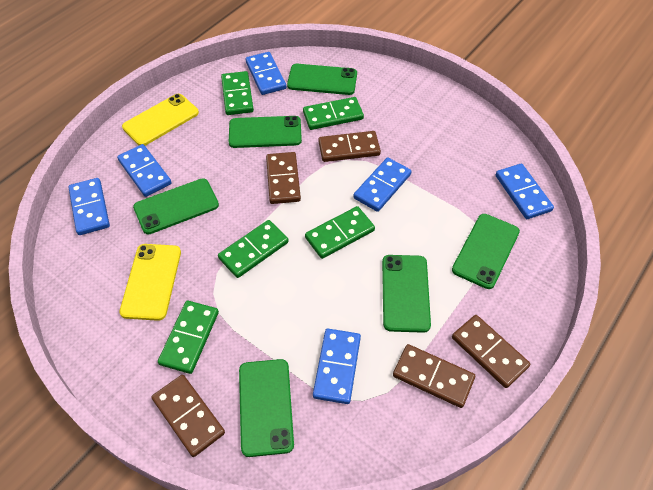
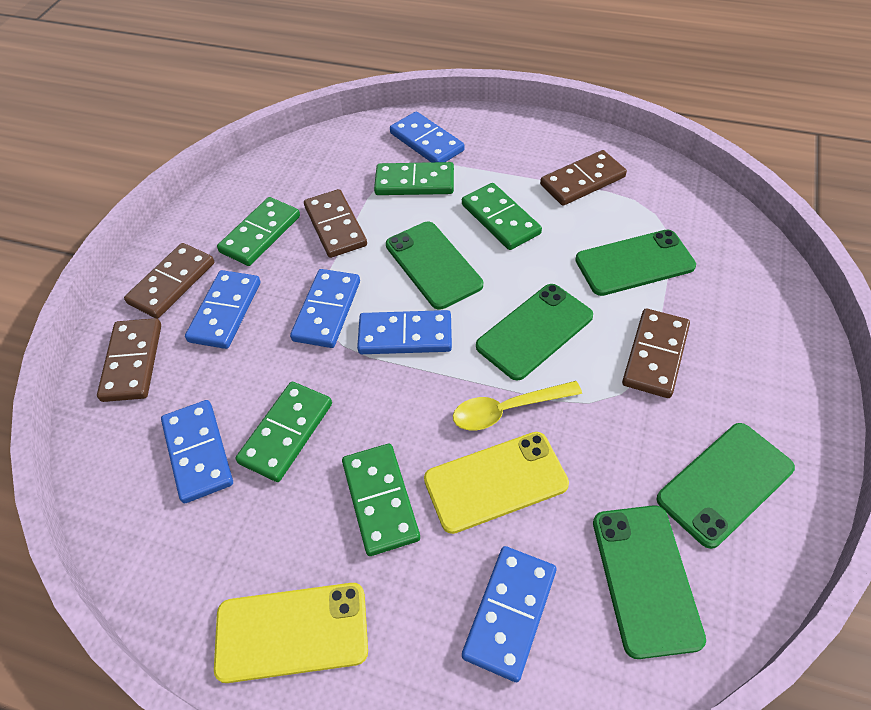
green phone: [133,178,219,234] [229,116,302,148] [239,359,294,457] [287,64,357,95] [382,255,431,333] [452,214,520,289] = 6 -> [386,222,483,310] [476,284,593,381] [575,230,696,296] [593,505,706,659] [657,423,795,549] = 5
yellow spoon: none = 0 -> [453,381,582,431] = 1

